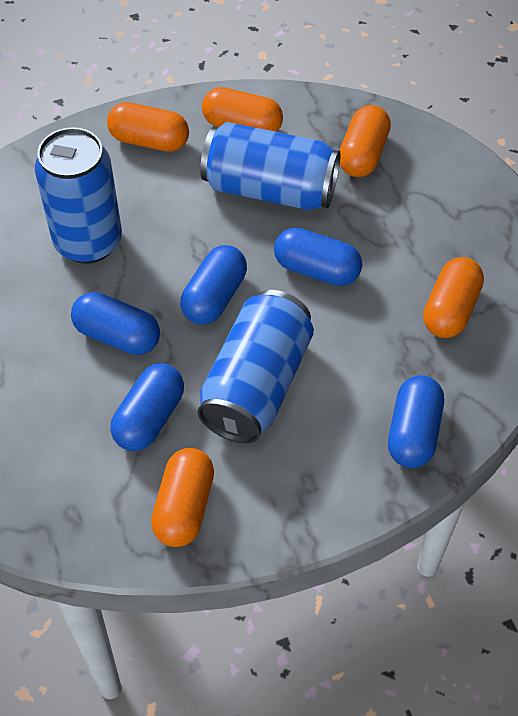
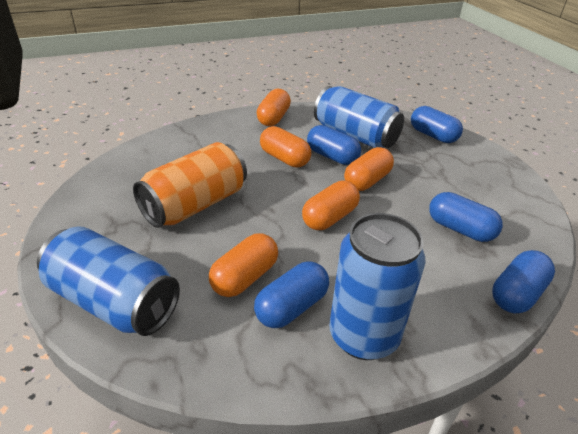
orange can: none = 0 -> [133,142,247,228] = 1

